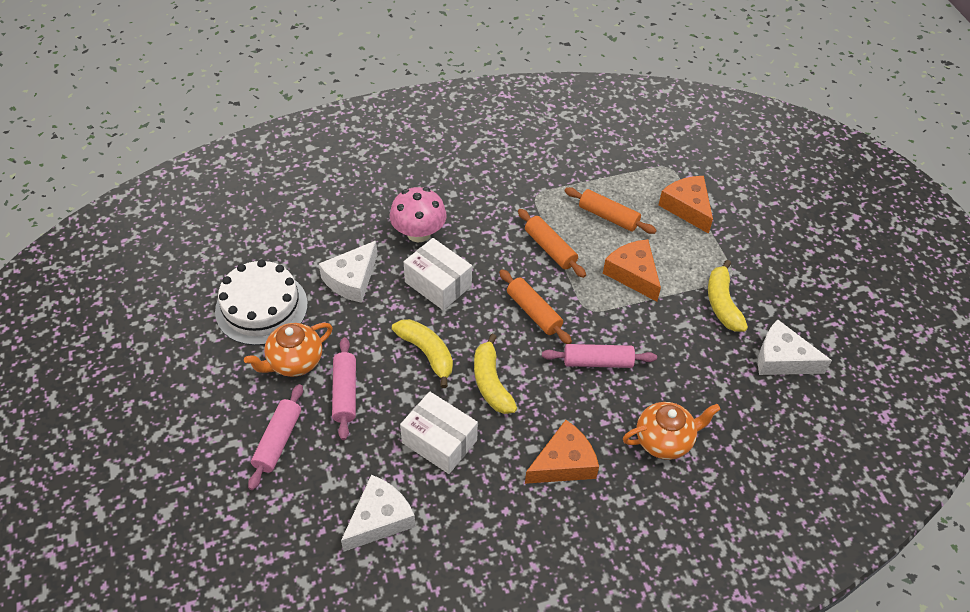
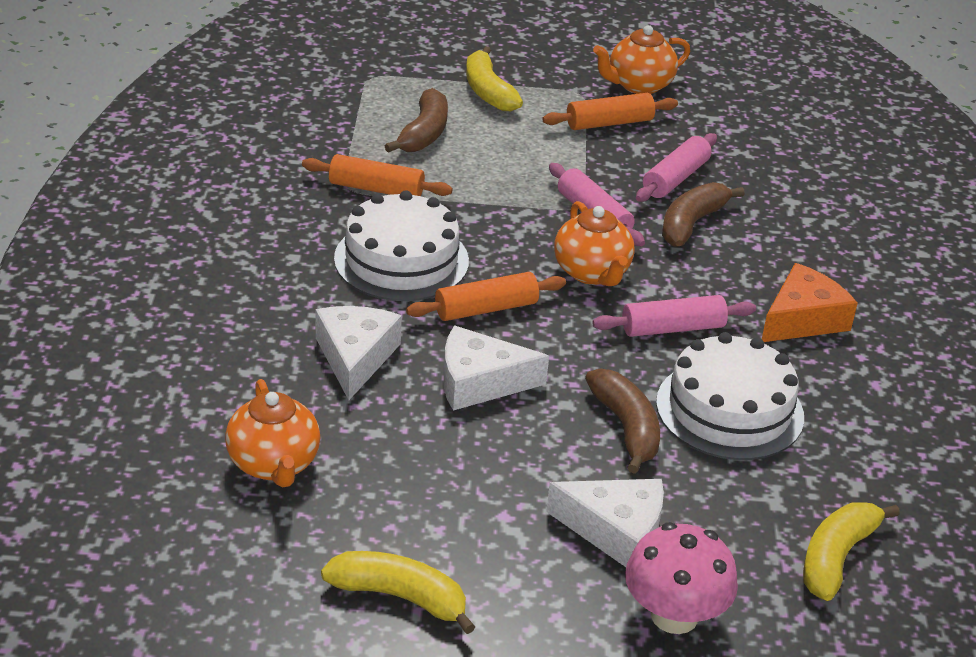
brown banana: none = 0 -> [385,88,448,153] [585,368,660,474] [662,182,745,247] = 3
orange cheese: [525,420,599,484] [603,239,661,302] [659,176,713,234] = 3 -> [762,263,858,342] = 1
orange teapot: [244,323,333,377] [623,402,721,460] = 2 -> [225,379,320,487] [554,201,635,286] [593,25,690,94] = 3
white box: [400,391,478,474] [404,238,472,310] = 2 -> none = 0
white cake: [215,259,308,345] = 1 -> [334,190,469,301] [656,332,804,460] = 2

